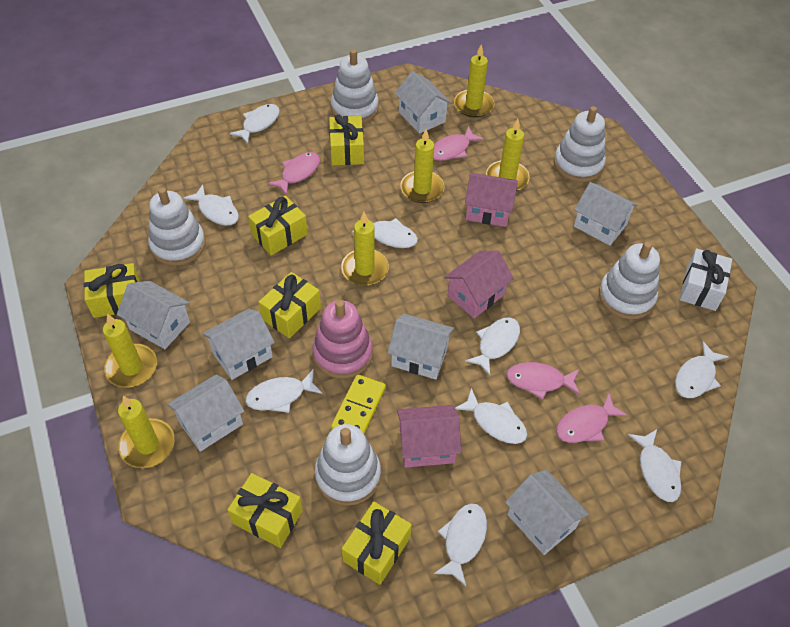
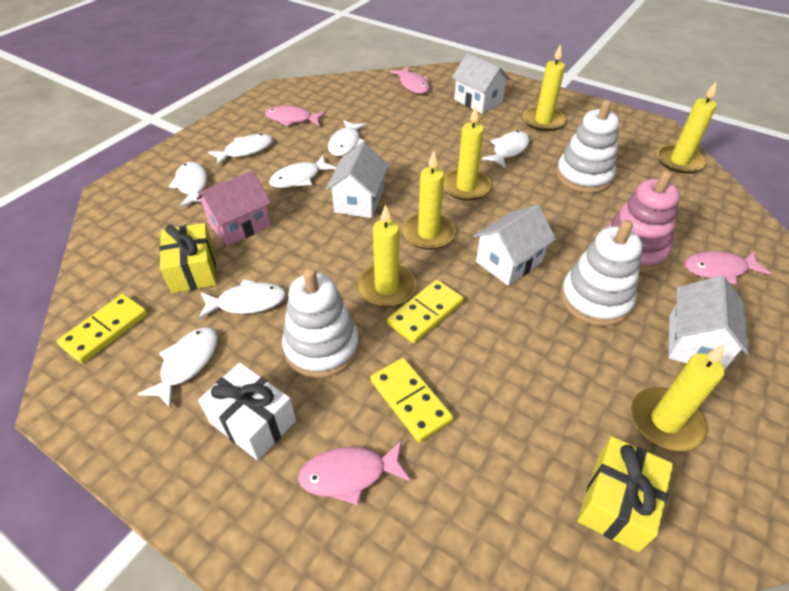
pink house: [397,405,461,468] [444,250,514,318] [465,173,518,227] = 3 -> [196,170,271,246] = 1
white fish: [183,185,239,226] [229,104,280,144] [246,369,323,413] [352,218,418,248] [434,503,487,586] [455,388,527,444] [465,317,520,376] [628,429,682,502] [675,341,729,398] = 9 -> [138,327,218,409] [168,162,207,207] [198,279,286,319] [208,134,273,165] [269,155,336,188] [328,120,367,156] [482,131,530,168] = 7
white house: [117,281,190,349] [167,375,244,452] [202,309,275,380] [387,314,454,379] [395,71,452,134] [505,470,589,555] [574,182,638,246] = 7 -> [326,142,389,218] [452,53,510,114] [473,205,556,286] [668,275,749,371] = 4
white stacking toy: [148,188,206,266] [315,424,381,506] [331,49,379,123] [554,106,606,182] [599,242,660,319] = 5 -> [282,268,359,378] [556,100,619,193] [561,220,642,326] = 3
yellow domino: [331,374,386,434] = 1 -> [57,294,148,364] [370,358,453,443] [387,280,464,344] = 3
yellow gift: [84,263,140,318] [228,473,303,548] [248,196,308,256] [259,272,321,339] [329,115,364,165] [342,502,412,585] = 6 -> [160,223,217,294] [578,436,673,553] = 2

